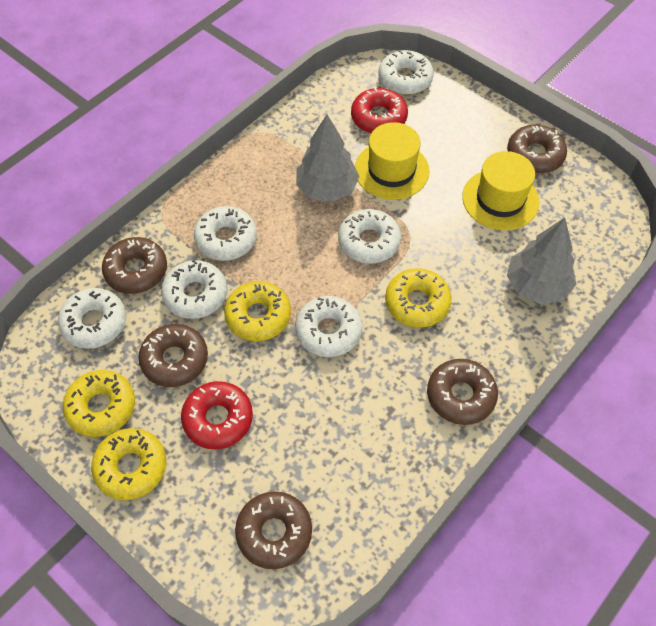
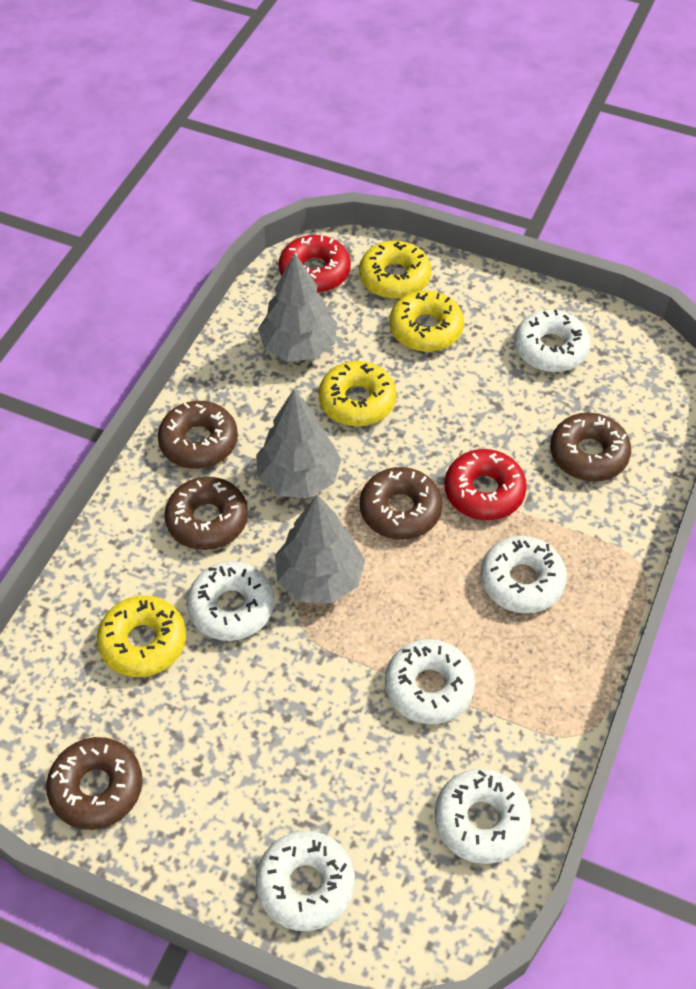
grey tree: [296,114,360,202] [507,218,577,304] = 2 -> [256,389,342,498] [258,252,337,361] [275,495,365,603] = 3
yellow hat: [355,122,429,200] [462,151,539,230] = 2 -> none = 0

